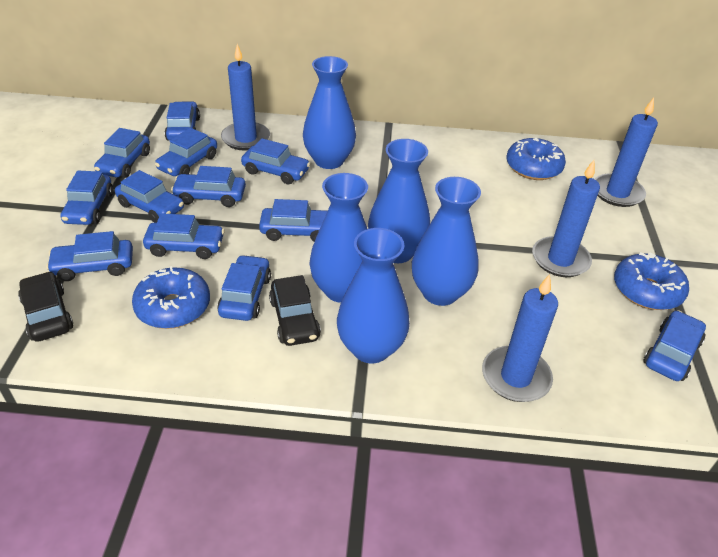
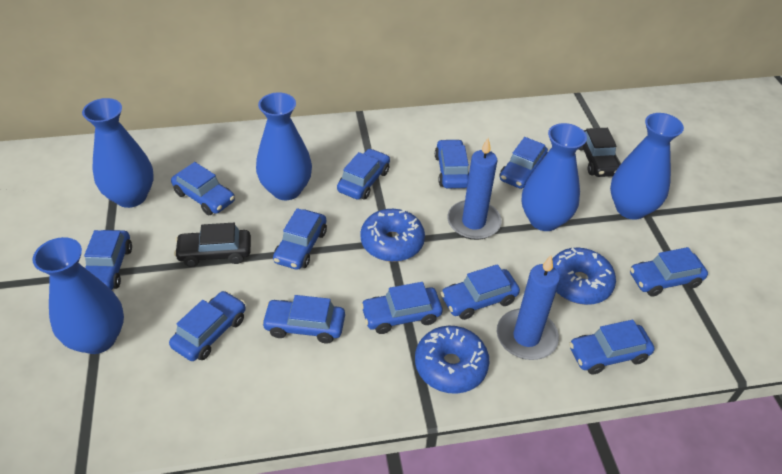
blue candle: [221,44,270,151] [482,274,558,402] [532,160,600,277] [595,98,658,207] = 4 -> [447,138,502,240] [497,255,560,360] = 2

